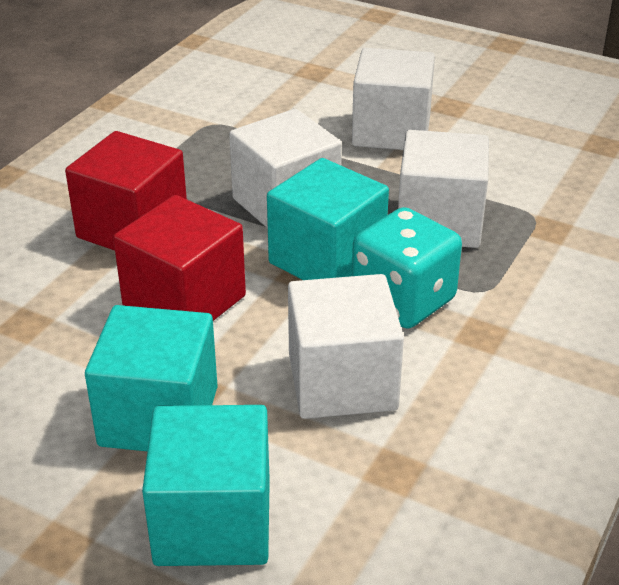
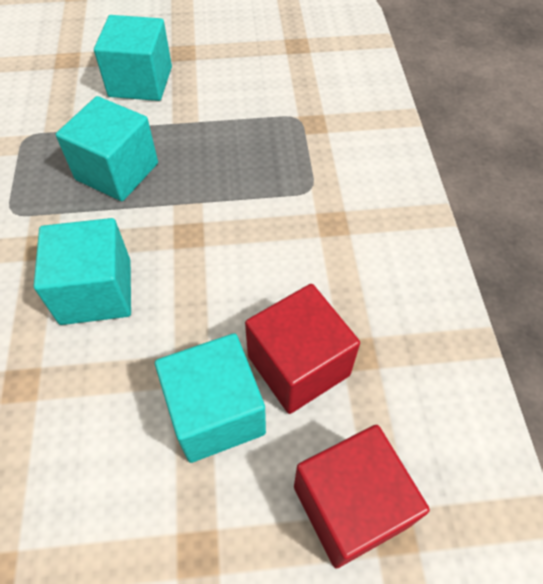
turquoise cube: [85,305,218,451] [142,405,270,566] [267,158,389,280] = 3 -> [34,218,131,325] [56,96,158,201] [94,15,172,101] [155,333,266,463] = 4
turquoise dice: [352,207,462,329] = 1 -> none = 0
white cube: [229,109,342,228] [288,274,404,419] [352,48,435,150] [398,130,489,248] = 4 -> none = 0

